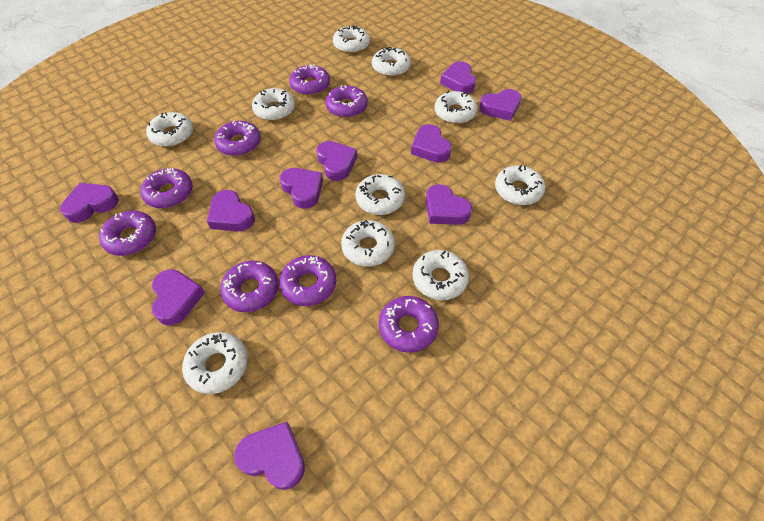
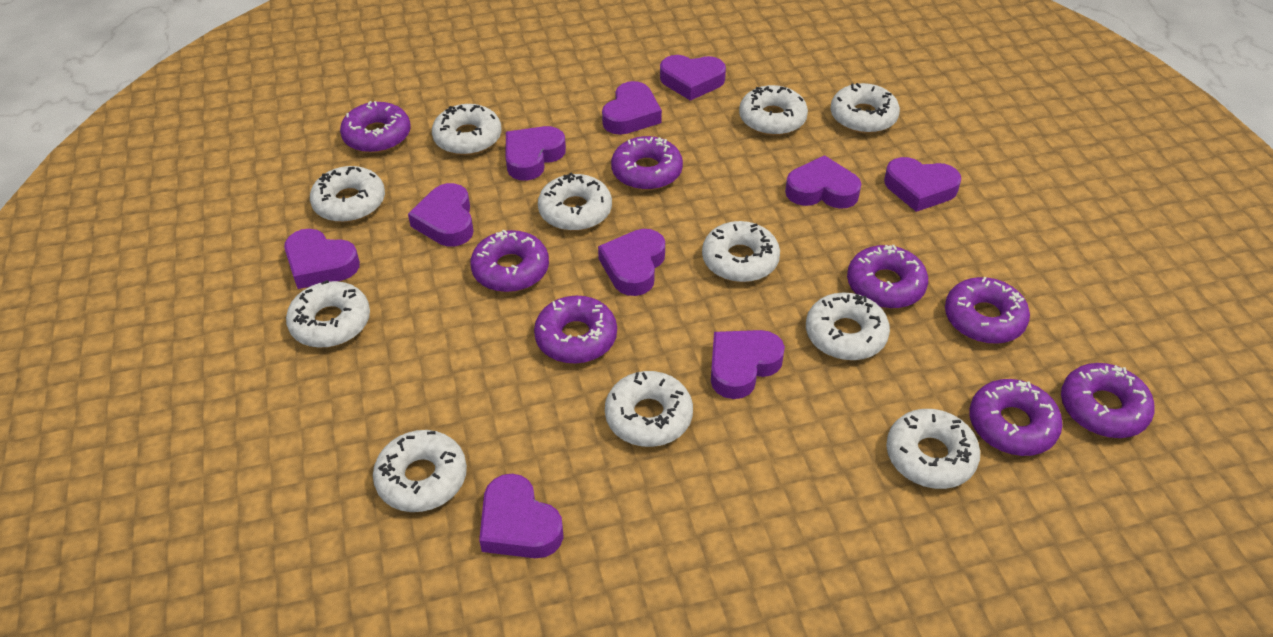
white donut: [146,112,193,147] [182,332,248,394] [252,88,295,121] [333,25,370,53] [341,220,395,267] [355,174,405,215] [372,47,411,77] [412,250,469,300] [434,91,477,124] [495,165,545,205] = 10 -> [286,280,370,348] [310,166,385,222] [373,430,467,512] [432,104,501,155] [538,173,612,231] [605,371,693,447] [702,221,780,282] [739,85,808,136] [806,292,890,361] [830,83,900,134] [886,409,980,489] = 11

